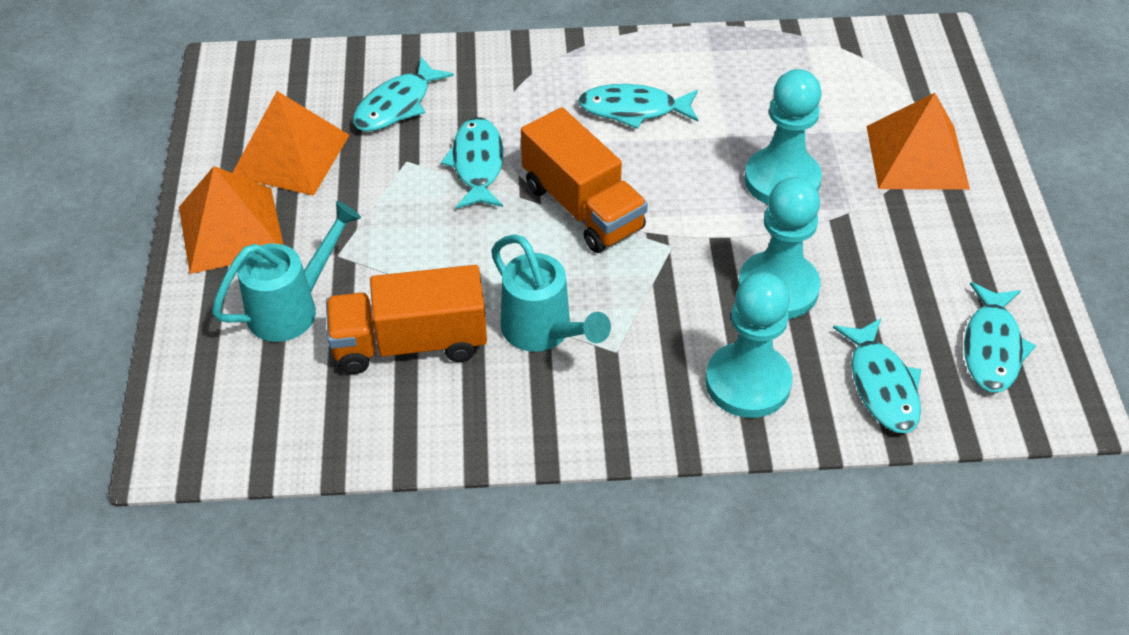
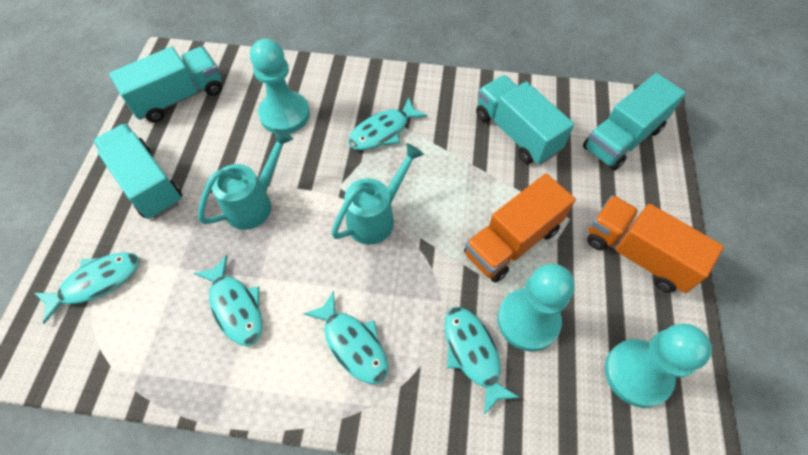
orange pyramid: [179,166,284,274] [232,91,349,196] [866,93,970,190] = 3 -> none = 0
turquoise truck: none = 0 -> [93,124,182,219] [109,46,222,122] [476,75,574,165] [583,73,686,171] = 4

